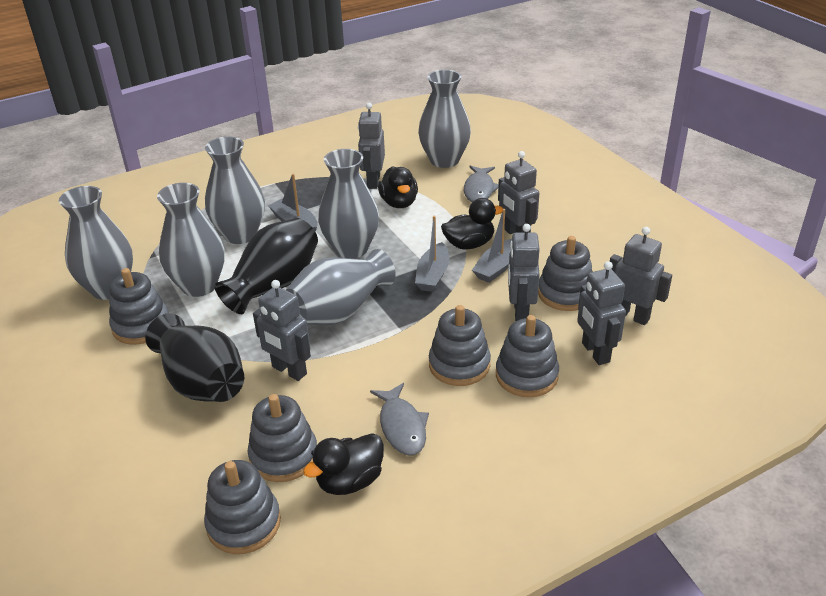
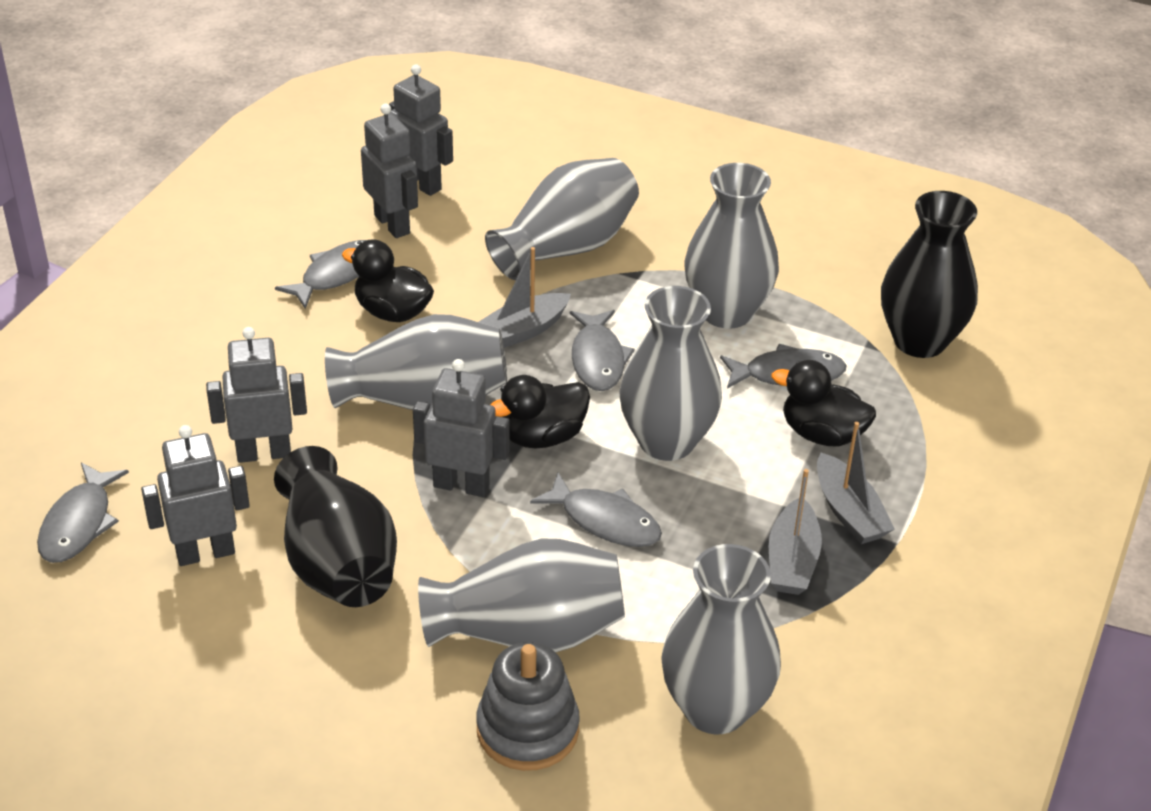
grey fish: [370,383,429,455] [464,166,499,202] = 2 -> [37,463,129,563] [275,240,367,309] [530,472,662,547] [570,310,635,391] [720,344,847,389] = 5
grey robot: [253,280,311,381] [358,103,385,189] [498,151,539,234] [508,224,540,321] [577,261,626,365] [610,227,672,325] = 6 -> [141,425,250,566] [206,327,307,463] [361,104,418,238] [389,64,453,196] [413,359,509,497] = 5
grey stacking toy: [109,268,169,345] [204,460,281,554] [248,394,317,482] [429,305,491,386] [496,315,559,397] [538,236,593,311] = 6 -> [476,642,580,771] = 1

